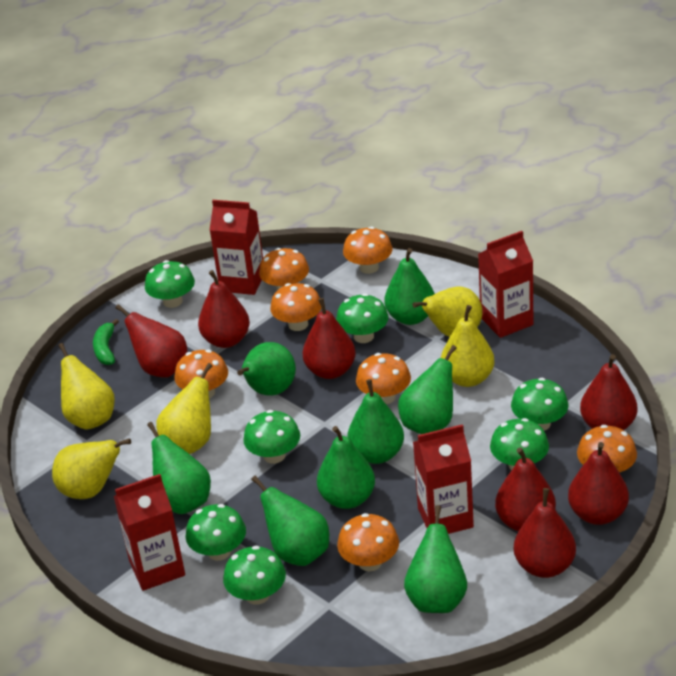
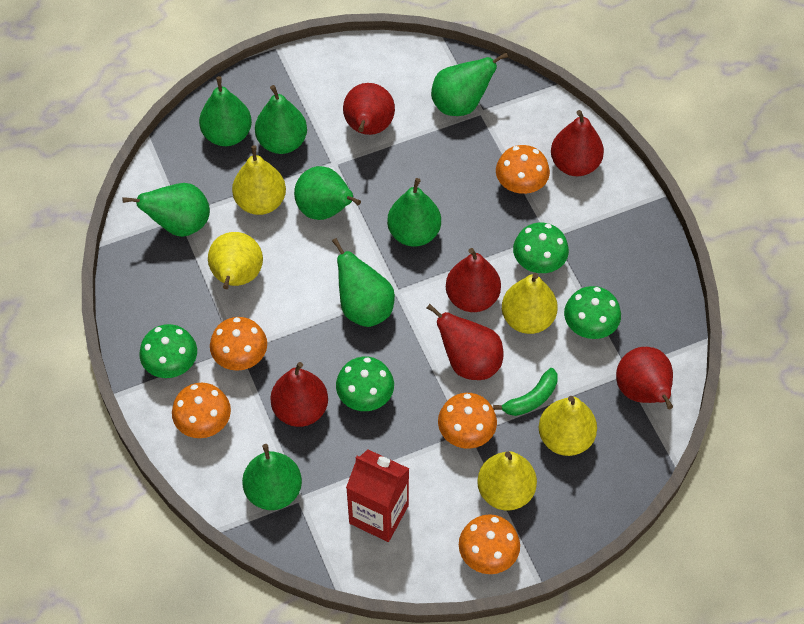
green mushroom: [145,260,195,308] [185,504,246,561] [223,545,286,605] [243,410,300,464] [336,293,389,343] [490,418,549,470] [511,378,568,431] = 7 -> [139,324,197,378] [336,357,394,411] [513,223,569,273] [564,286,621,339] = 4
orange mushroom: [174,349,228,398] [259,248,309,290] [270,283,322,331] [337,513,399,571] [343,226,393,274] [356,353,411,404] [577,425,637,472] = 7 -> [172,383,231,438] [210,317,267,371] [438,393,497,449] [459,514,520,574] [496,145,550,194] = 5
red carton: [114,474,185,591] [210,200,263,295] [413,424,474,534] [478,231,533,338] = 4 -> [346,449,409,542] = 1
red pear: [115,304,187,378] [198,270,250,348] [302,298,356,379] [495,448,556,531] [514,488,576,578] [568,442,629,525] [580,354,637,430] = 7 -> [270,362,328,427] [343,83,395,135] [427,304,503,380] [446,248,501,312] [551,110,604,176] [616,347,673,409] = 6

